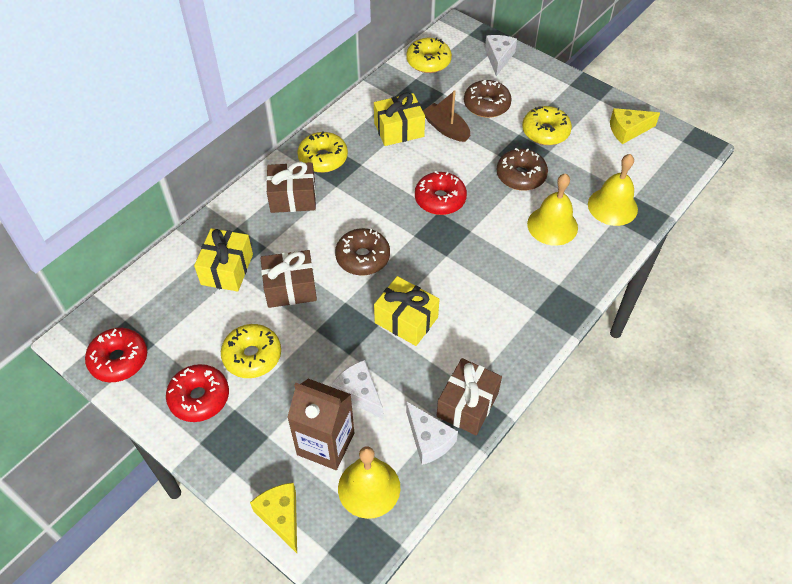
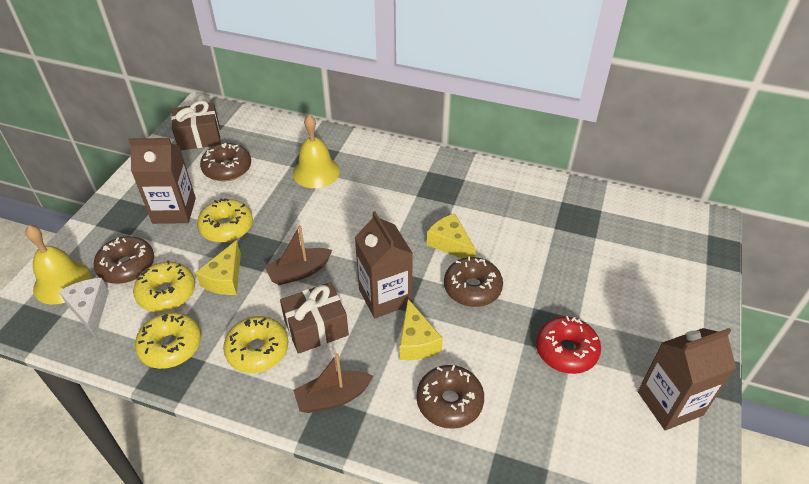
brown boat: [423,90,470,142] = 1 -> [264,225,332,285] [293,353,373,413] = 2
brown carton: [287,379,354,470] = 1 -> [129,138,196,224] [354,211,413,318] [638,328,736,430] = 3
brown donut: [335,228,390,275] [464,80,512,118] [497,148,548,191] = 3 -> [94,236,154,284] [200,143,251,181] [417,365,484,429] [444,256,503,307] = 4
brown gift: [261,250,317,308] [266,161,316,213] [437,358,502,436] = 3 -> [171,100,221,150] [280,282,349,354] = 2
red donut: [85,328,147,382] [166,364,229,422] [415,171,467,215] = 3 -> [536,316,601,374] = 1
white cheese: [332,360,384,419] [406,401,458,465] [485,35,517,76] = 3 -> [59,278,109,337] = 1
yellow bell: [338,446,401,519] [527,173,578,246] [588,154,638,226] = 3 -> [25,225,91,305] [293,115,340,188] = 2
yellow cheese: [250,483,297,553] [610,108,660,144] = 2 -> [195,240,241,295] [400,299,443,360] [427,214,476,258] = 3
yellow gift: [194,228,253,292] [374,93,425,146] [374,276,440,346] = 3 -> none = 0

